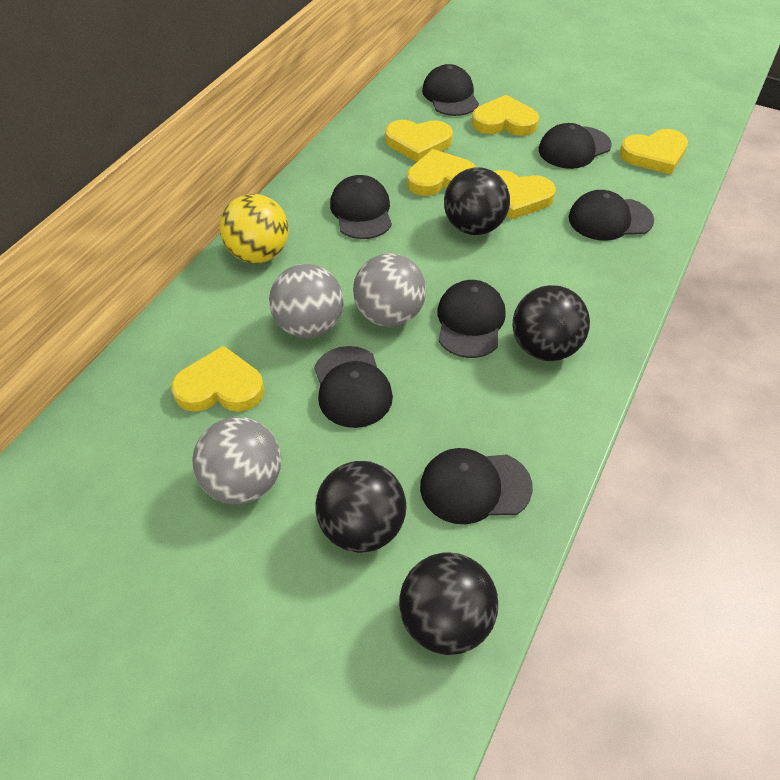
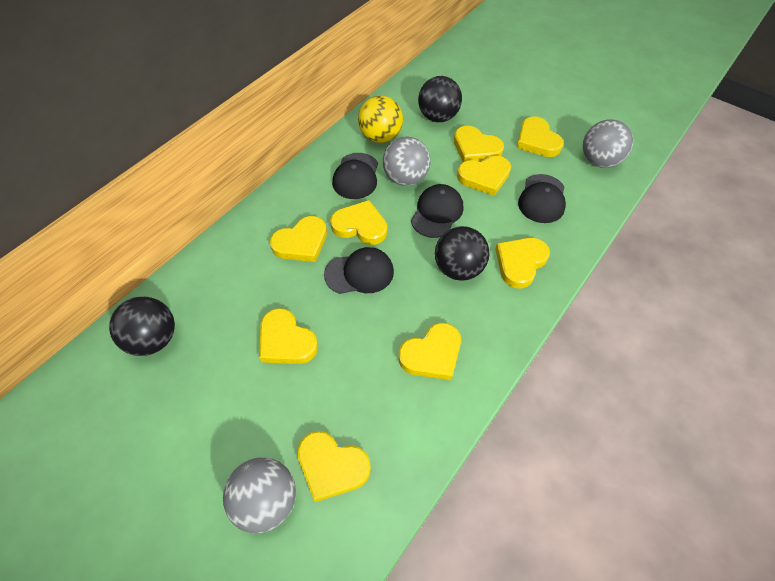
black ball: [316,461,406,553] [399,552,498,655] [444,167,510,235] [513,285,590,361] = 4 -> [109,297,175,356] [418,76,462,122] [435,226,489,281] = 3
black cap: [314,346,393,428] [330,175,392,239] [420,448,533,524] [422,64,479,116] [437,280,506,358] [539,123,612,169] [568,190,654,241] = 7 -> [324,247,394,294] [332,153,378,199] [411,184,463,238] [518,174,566,223] = 4
yellow heart: [171,345,265,412] [385,120,453,162] [407,149,476,196] [472,95,539,136] [494,170,556,220] [620,129,688,174] = 6 -> [259,308,318,364] [270,216,327,262] [297,431,371,502] [330,200,387,245] [399,323,461,380] [454,126,504,162] [457,155,511,196] [495,238,550,289] [517,116,564,157] = 9

